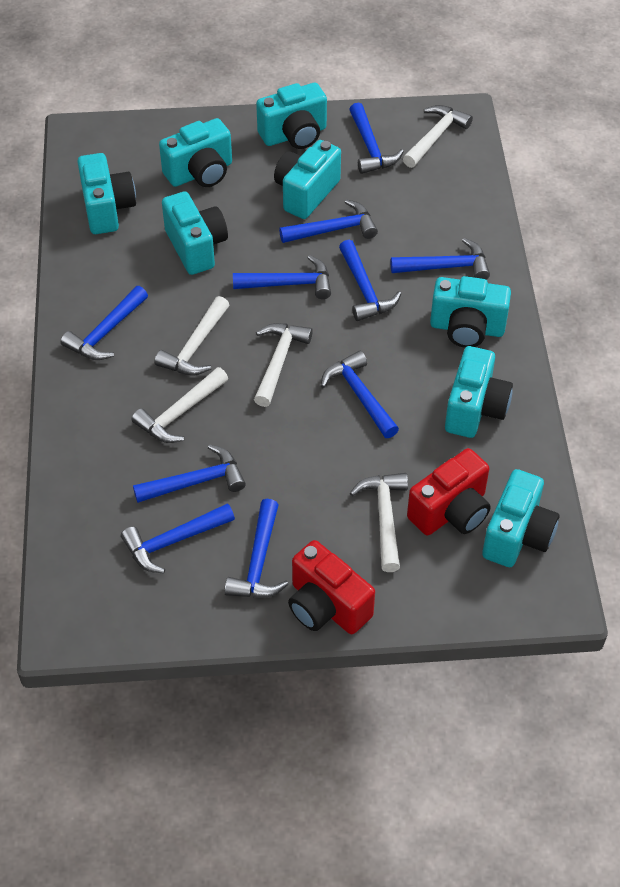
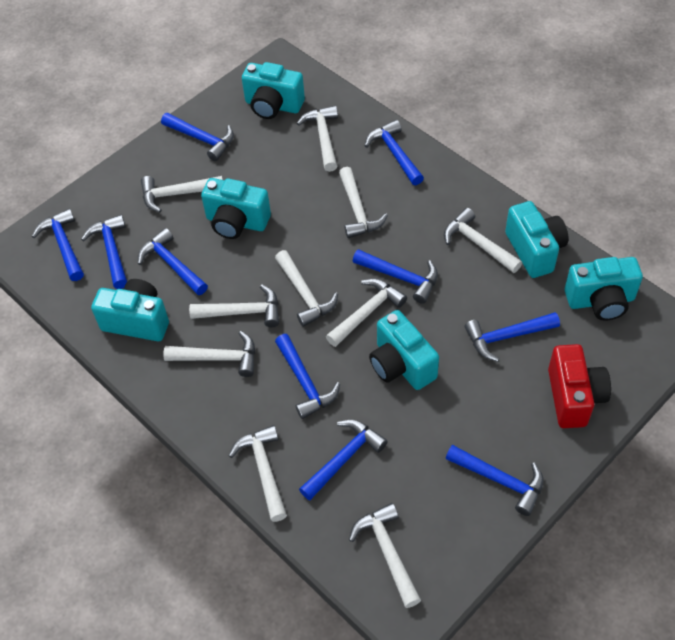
red camera: [288,540,375,634] [407,448,491,535] = 2 -> [548,344,611,428] = 1
turquoise camera: [77,153,136,234] [159,118,232,187] [162,191,228,275] [256,83,327,149] [274,140,341,219] [430,276,511,348] [445,346,513,438] [482,469,559,567] = 8 -> [91,279,169,341] [201,178,271,239] [242,62,305,119] [369,310,439,390] [505,201,569,278] [565,257,643,321] = 6
white hammer: [131,367,228,443] [155,296,229,375] [254,323,313,407] [350,473,408,572] [403,105,473,168] = 5 -> [141,176,223,213] [163,331,255,377] [189,284,279,327] [229,425,287,522] [275,250,338,327] [297,106,338,172] [326,279,407,347] [339,167,388,238] [349,503,421,608] [444,208,522,273] = 10

